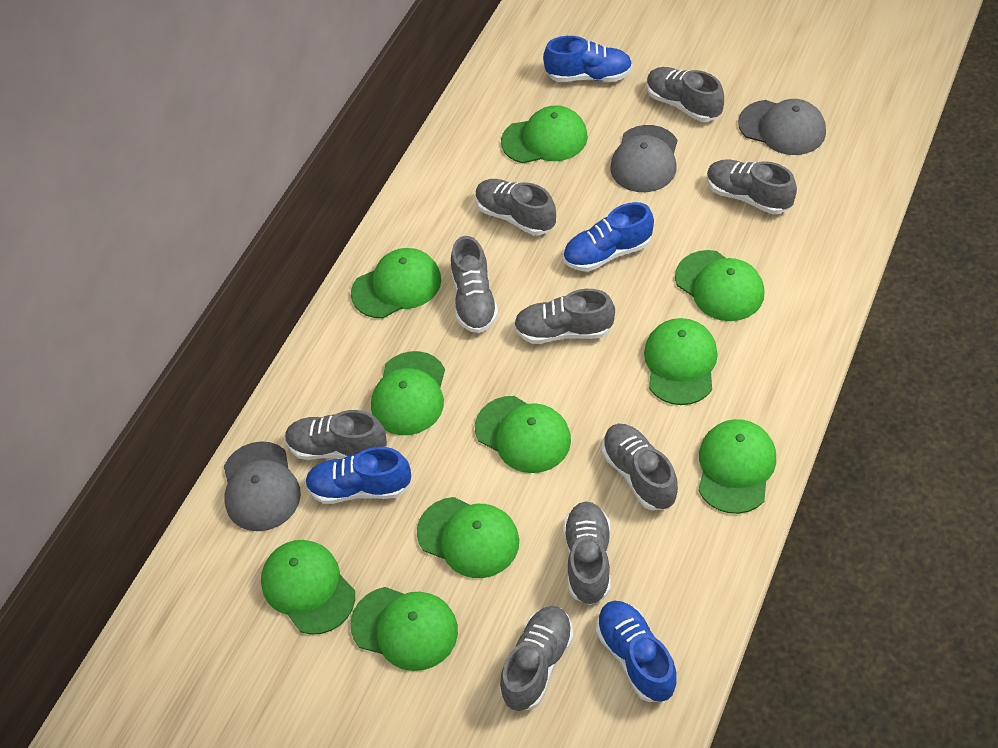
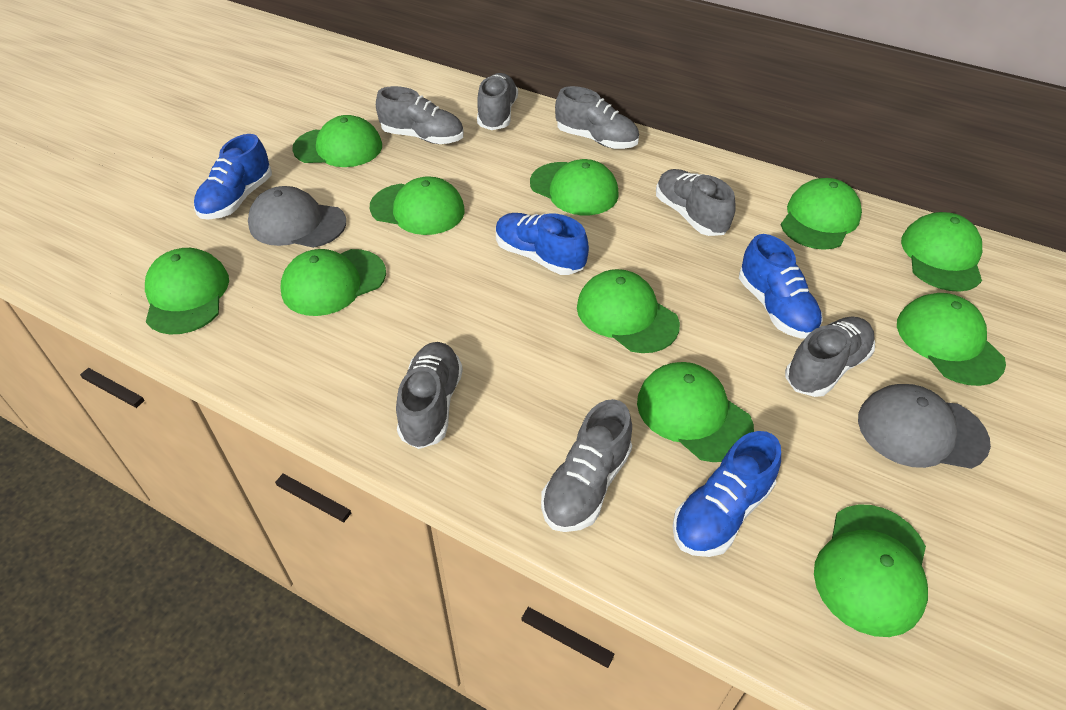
green cap: [261,540,355,635] [351,248,441,318] [351,587,458,671] [371,351,445,435] [417,497,519,578] [475,396,571,473] [501,105,588,163] [644,318,718,405] [675,250,764,321] [698,419,776,514] = 10 -> [145,248,229,334] [281,249,386,316] [292,115,382,167] [370,176,465,235] [530,159,619,215] [577,269,680,353] [637,362,754,462] [781,178,862,250] [814,504,928,637] [897,293,1006,386] [901,212,982,292] = 11
grey cap: [224,441,301,531] [610,125,677,192] [738,99,826,155] = 3 -> [248,186,346,248] [858,384,991,469] = 2
grey shoe: [285,410,387,460] [451,236,498,333] [475,179,556,235] [499,606,573,711] [514,289,615,344] [563,501,611,605] [602,424,678,511] [647,67,724,122] [707,159,797,214] = 9 -> [376,86,464,144] [396,342,463,449] [477,73,518,130] [541,399,632,532] [555,86,639,149] [656,169,736,236] [785,317,875,397] = 7

